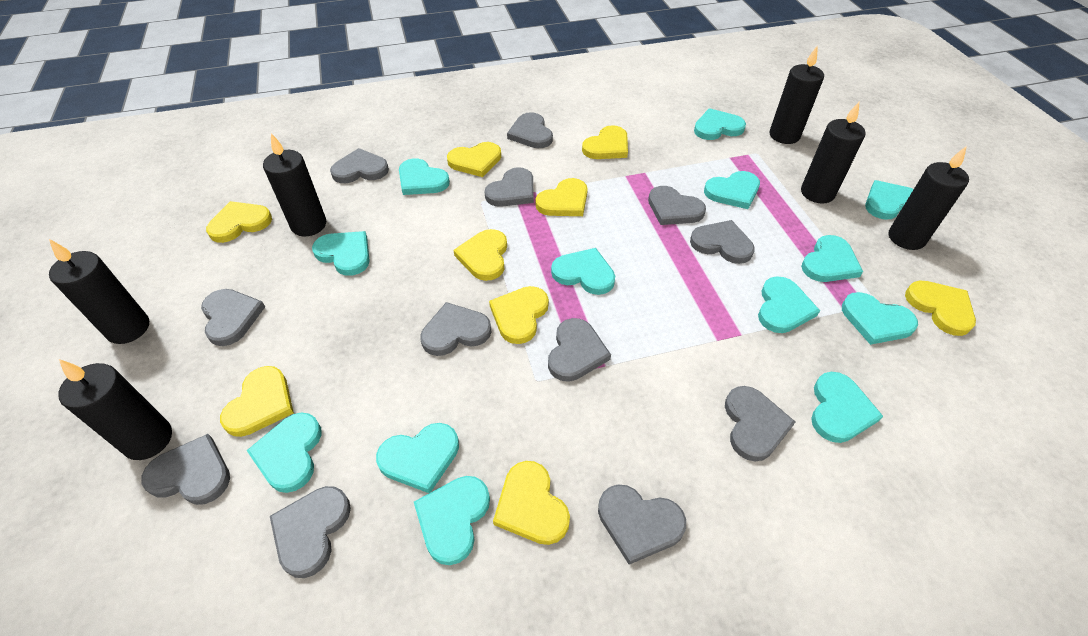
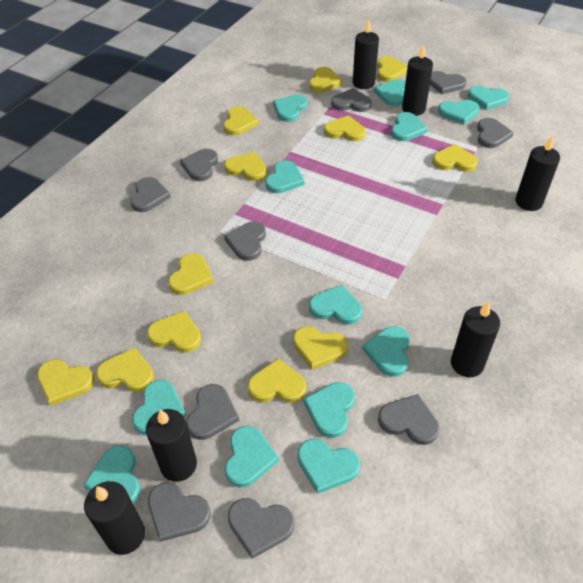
grey heart: [141,434,230,505] [201,289,265,346] [270,486,351,578] [330,148,389,183] [420,302,491,356] [485,167,534,207] [507,112,553,148] [548,318,611,381] [598,484,686,565] [648,186,706,225] [690,220,755,264] [725,386,795,461] = 12 -> [130,177,171,212] [148,482,211,542] [180,149,218,181] [186,384,239,440] [224,222,266,261] [228,498,294,559] [331,88,372,112] [378,394,439,445] [430,71,466,94] [477,118,514,148] = 10
yellow heart: [206,201,272,243] [220,366,294,437] [447,142,501,177] [453,229,507,281] [489,286,549,344] [493,461,570,545] [535,178,588,216] [582,125,628,159] [905,280,976,336] = 9 -> [37,359,94,406] [96,347,154,392] [147,311,201,352] [168,253,213,295] [223,106,259,135] [224,152,267,181] [247,359,306,403] [293,326,348,370] [309,67,342,93] [324,115,365,141] [377,56,408,82] [432,144,478,172] = 12

